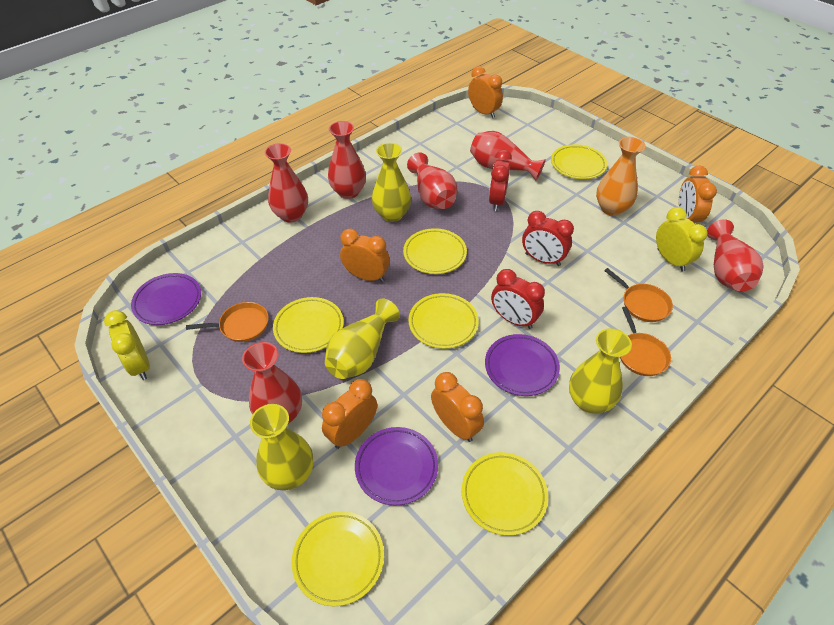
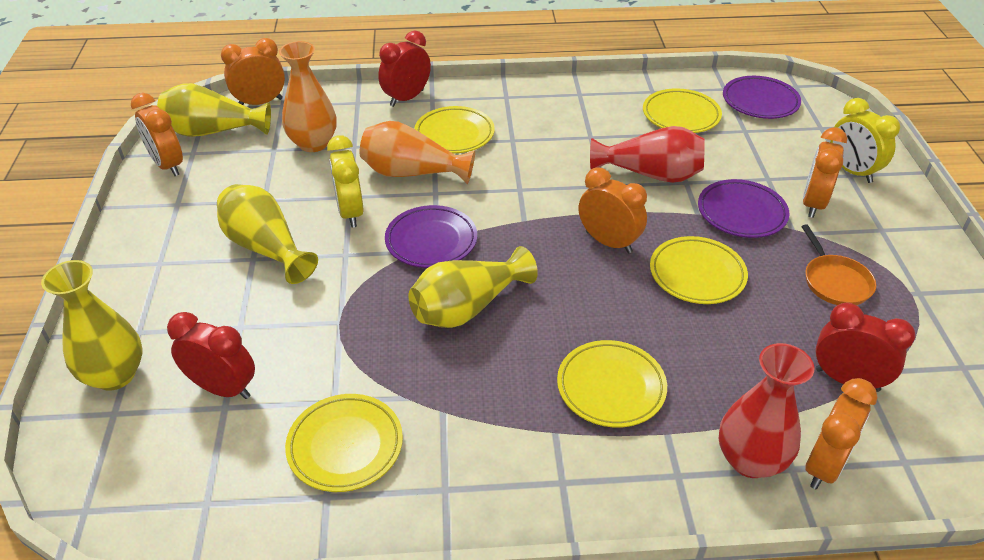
orange pan: [186,302,269,342] [604,268,673,322] [620,307,671,376] = 3 -> [801,224,876,305] = 1
orange vase: [596,137,646,216] = 1 -> [279,41,337,152] [360,121,475,184] = 2
red vase: [242,342,302,424] [264,143,308,223] [328,121,366,199] [407,153,457,209] [470,131,546,181] [707,219,764,291] = 6 -> [590,126,705,183] [719,343,814,478] = 2
yellow plate: [273,297,344,353] [292,511,384,606] [403,228,467,274] [409,293,479,349] [461,452,548,536] [551,144,607,179] = 6 -> [285,394,403,492] [414,106,495,153] [557,340,667,428] [643,88,722,133] [650,236,748,304] = 5

